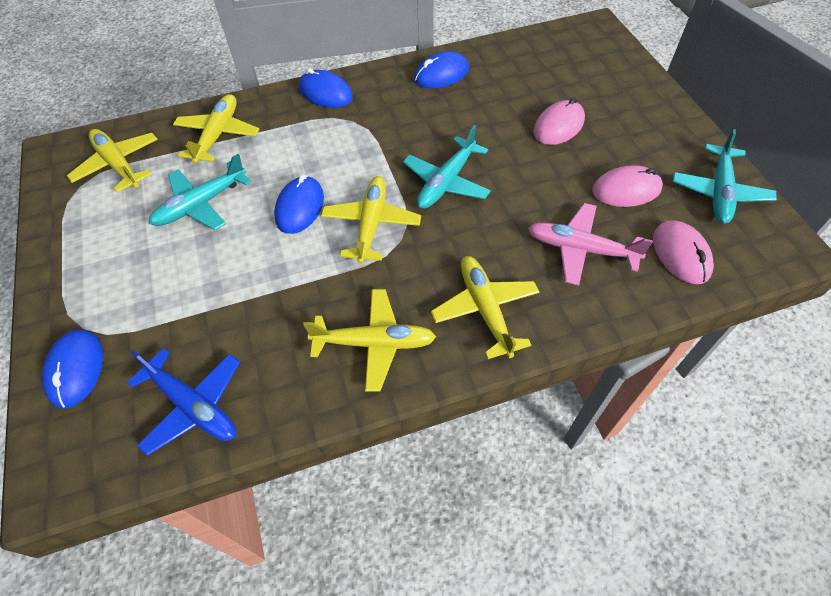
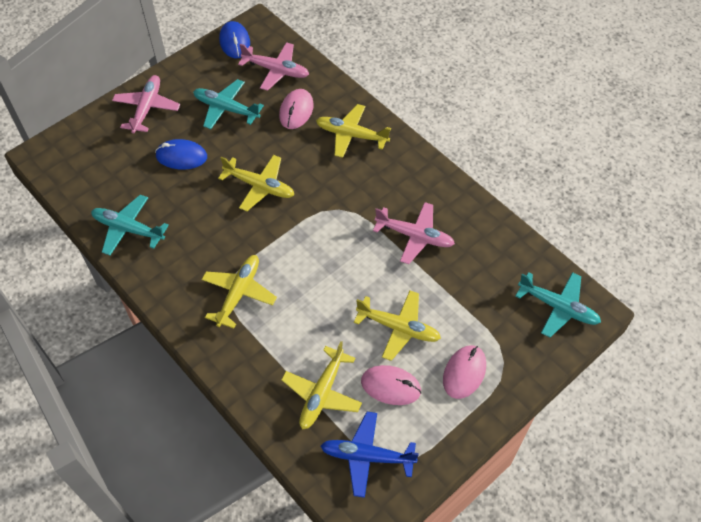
blue mouse: [42,330,103,409] [274,174,324,234] [299,68,353,108] [414,51,469,88] = 4 -> [155,139,207,170] [219,21,250,58] = 2
pink plane: [528,203,653,286] = 1 -> [112,75,180,133] [238,42,309,91] [373,202,455,264] = 3

